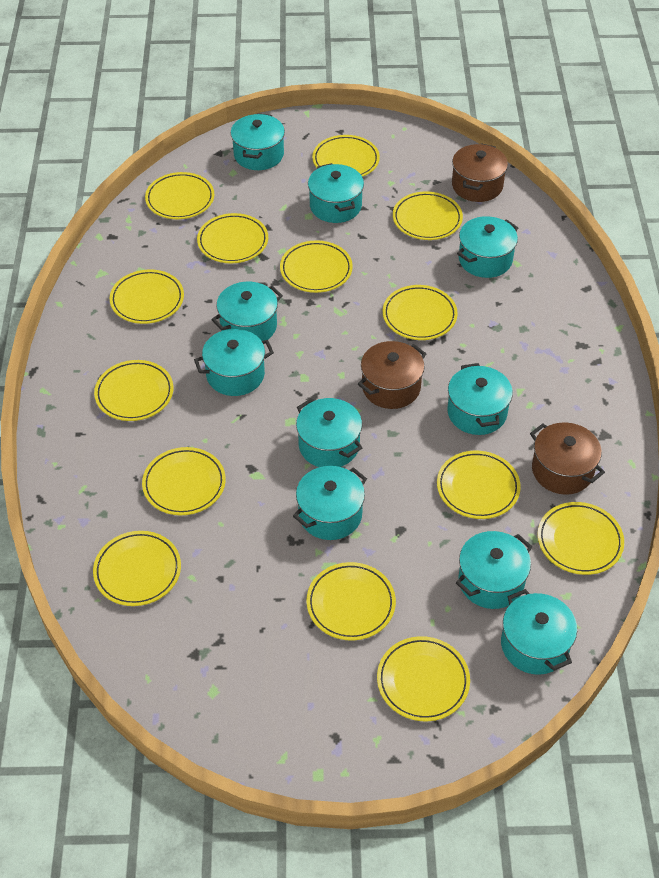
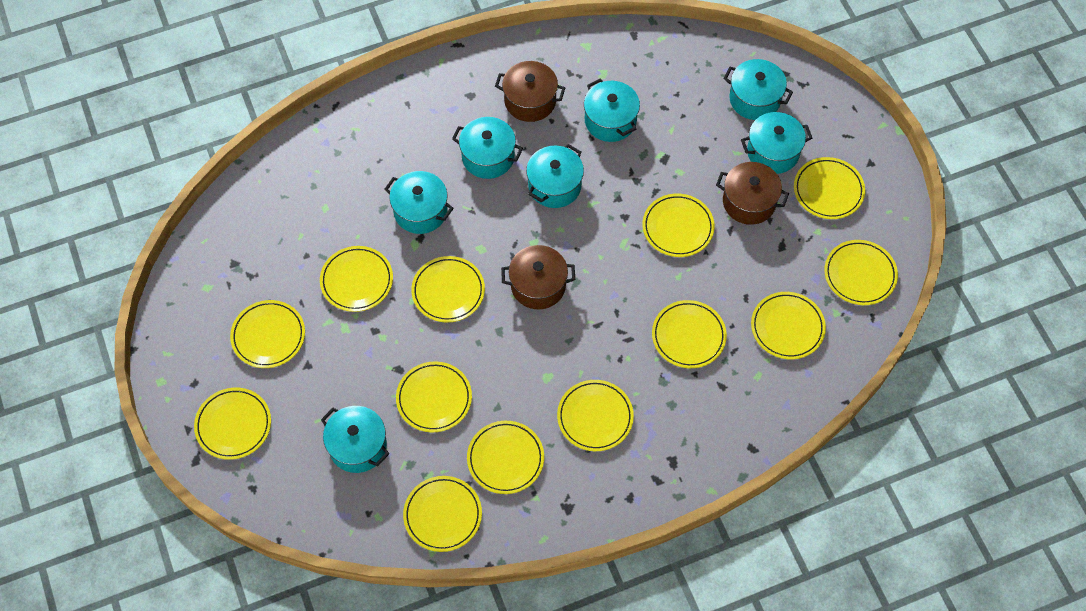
turquoise pot: [194,329,274,396] [211,282,283,341] [231,113,285,170] [293,466,367,540] [296,398,362,467] [308,163,364,223] [447,363,513,435] [456,531,532,609] [457,216,518,278] [501,589,577,675] = 10 -> [321,406,389,473] [384,171,454,234] [452,117,523,179] [526,144,584,208] [584,78,640,142] [723,59,793,120] [741,112,812,174] = 7
yellow plate: [93,531,181,606] [94,360,174,421] [110,270,184,324] [142,447,226,515] [145,172,214,219] [197,213,268,263] [280,240,353,293] [306,562,396,641] [312,135,380,177] [377,636,470,721] [383,285,458,340] [393,191,463,240] [437,451,521,519] [537,502,624,575] = 14 -> [194,388,271,460] [230,300,305,368] [320,246,393,312] [396,361,472,432] [403,476,482,552] [411,256,485,322] [467,421,544,494] [557,380,634,451] [643,194,715,257] [652,300,727,368] [751,292,826,359] [794,157,865,219] [824,240,898,305] = 13

